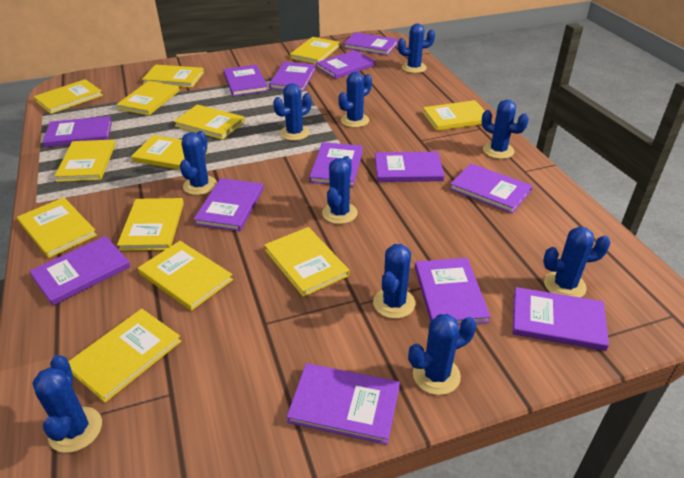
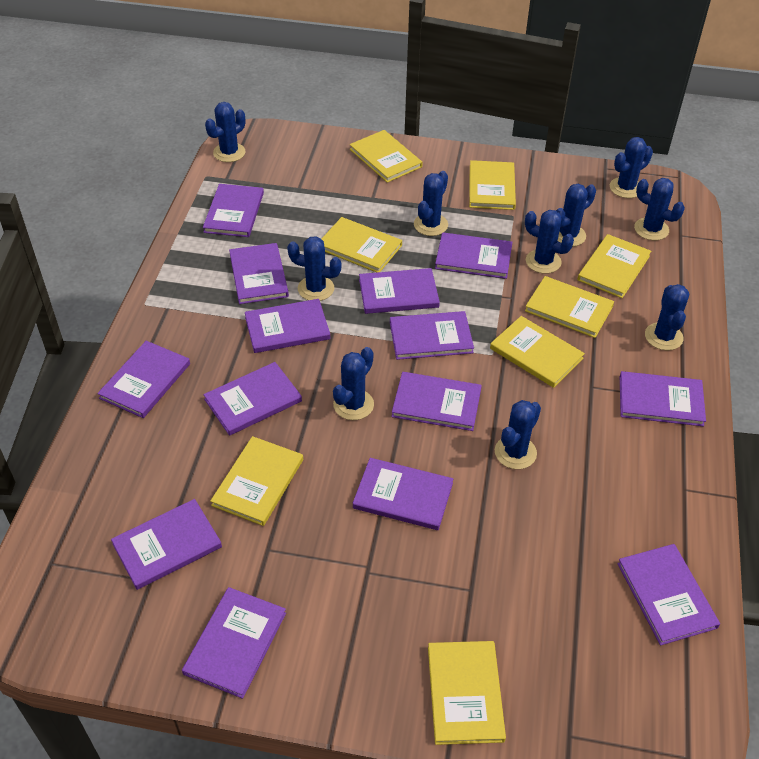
purple book: [29,236,131,306] [43,116,112,147] [193,178,264,231] [223,64,268,96] [269,62,316,92] [287,363,400,445] [309,142,363,187] [316,50,375,79] [344,32,398,55] [375,152,445,182] [415,258,491,325] [449,163,533,214] [513,287,609,351] = 13 -> [97,341,190,418] [111,499,222,590] [182,587,286,699] [203,184,264,237] [203,362,302,436] [229,243,289,304] [245,299,330,353] [353,458,453,530] [359,268,440,314] [390,311,474,360] [392,372,482,431] [435,232,512,279] [617,544,720,646] [620,371,706,426] = 14
yellow book: [17,197,97,258] [34,79,103,114] [54,140,115,182] [68,309,181,403] [116,81,180,116] [117,198,184,251] [131,135,209,170] [138,241,233,311] [142,65,204,88] [174,104,245,140] [264,227,349,297] [290,37,340,64] [423,100,485,131] = 13 -> [210,436,303,526] [322,217,402,272] [350,130,423,183] [428,641,506,745] [469,160,516,210] [490,316,585,388] [525,276,614,338] [577,234,651,298] = 8

